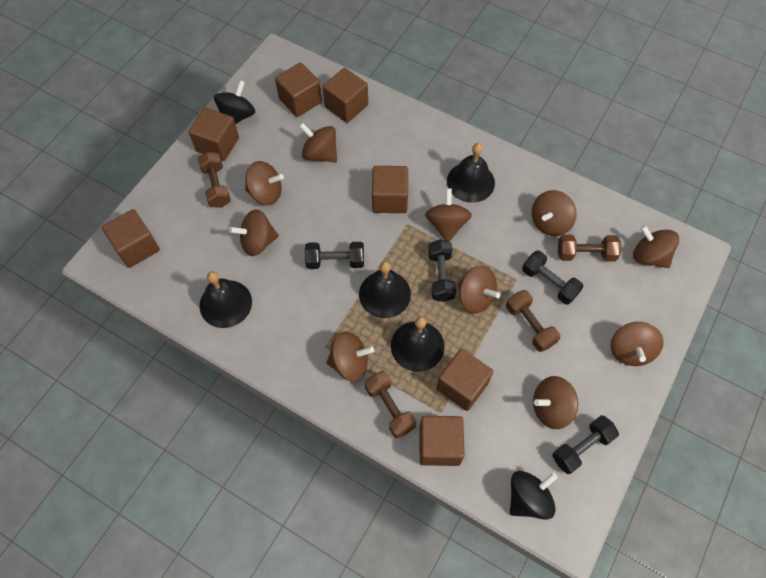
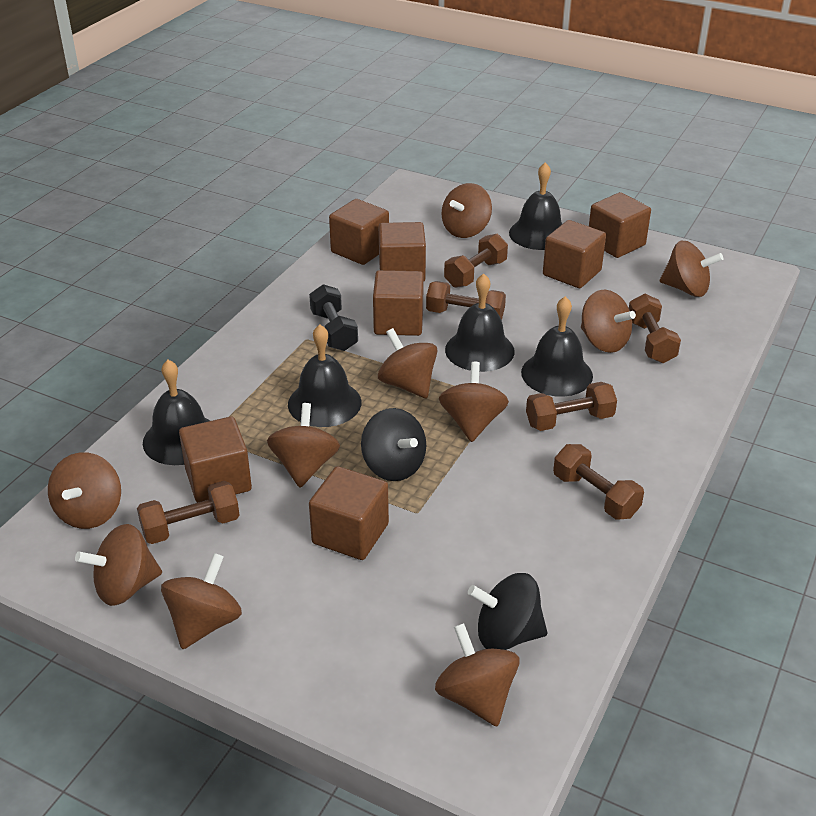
black bell: [200,271,252,328] [359,261,411,318] [391,316,445,372] [447,143,495,203] = 4 -> [143,360,210,465] [288,325,361,427] [445,273,515,372] [509,162,562,250] [521,296,593,397] = 5
black dumbbell: [305,242,364,269] [428,239,457,302] [522,251,584,305] [552,415,619,474] = 4 -> [309,284,358,351] = 1
brown dumbbell: [198,152,231,208] [365,371,416,438] [506,290,560,352] [558,234,621,262] = 4 -> [137,481,240,544] [426,281,506,320] [444,234,508,288] [526,382,617,431] [553,444,644,519] [629,294,681,363] = 6

